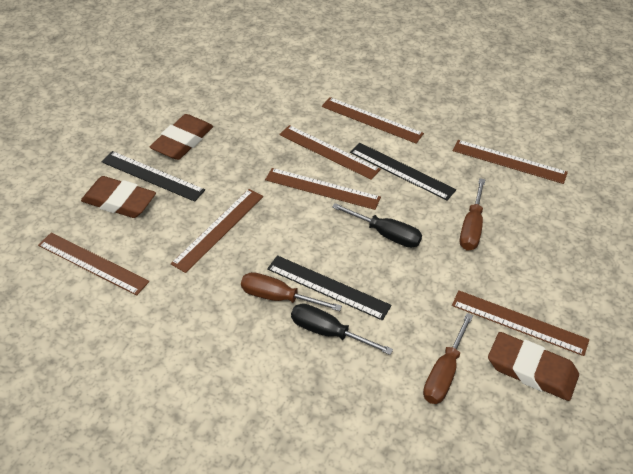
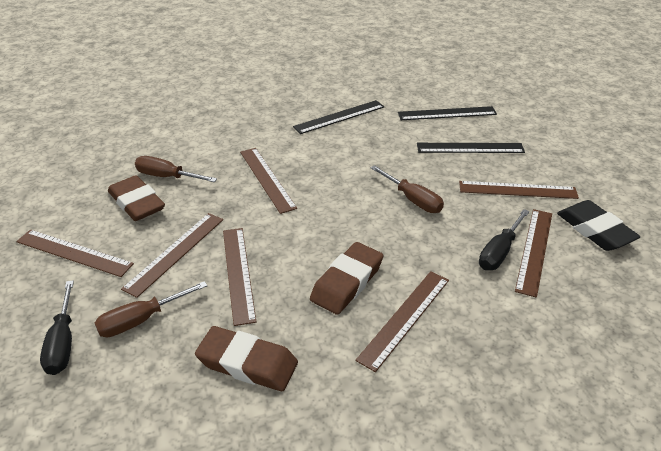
black eraser: none = 0 -> [557,200,641,251] = 1

